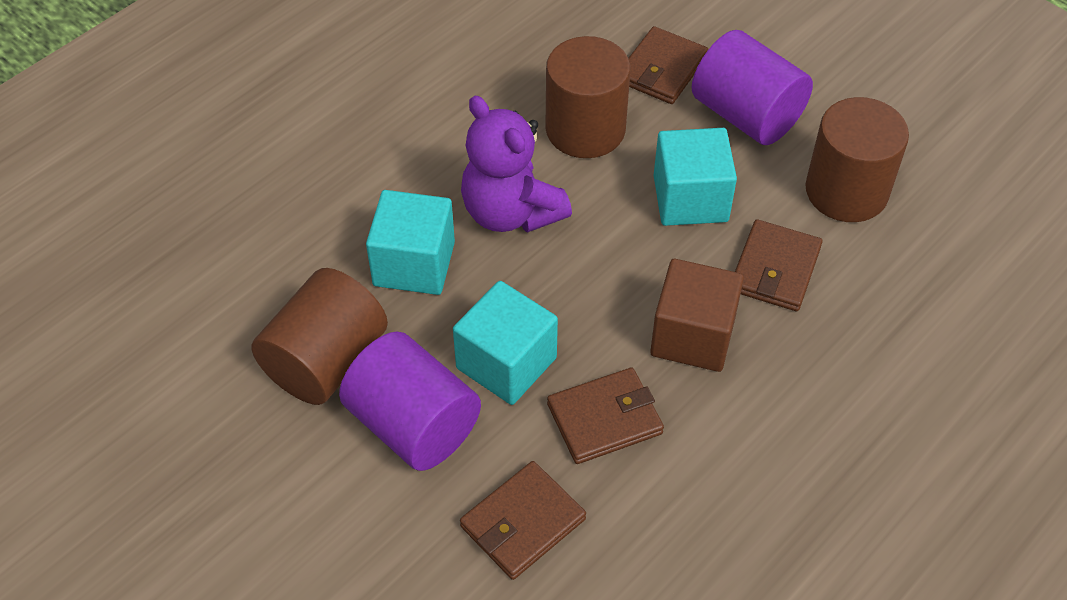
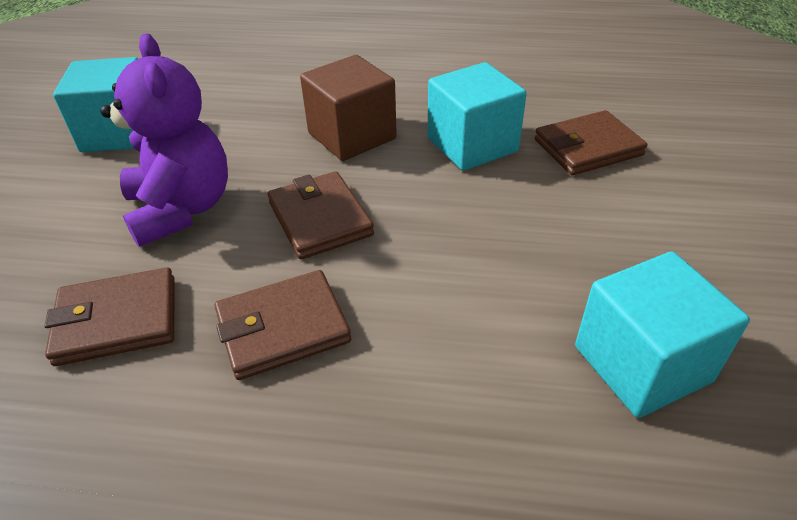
brown cylinder: [251,268,388,405] [545,36,631,158] [805,97,909,222] = 3 -> none = 0
purple cylinder: [339,332,481,471] [691,30,813,145] = 2 -> none = 0

